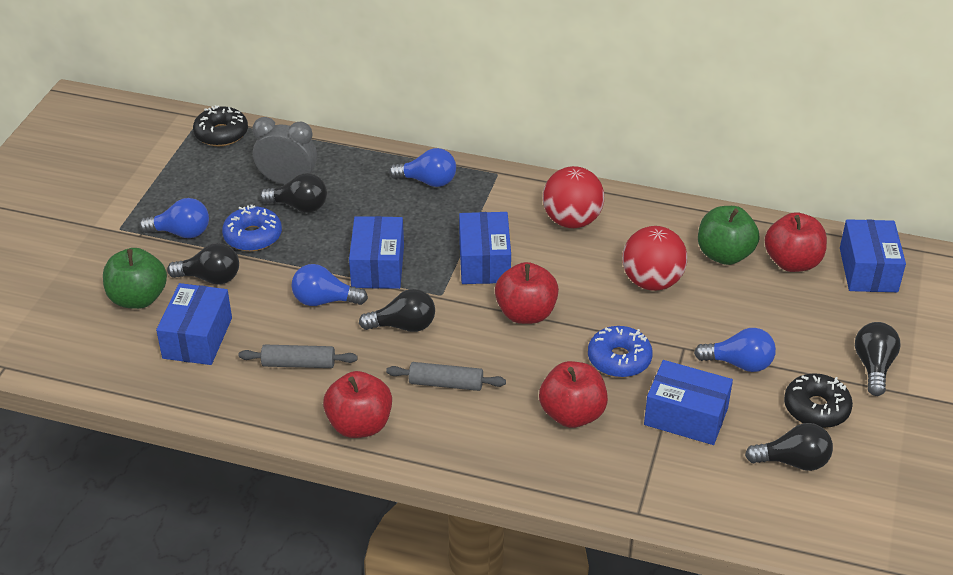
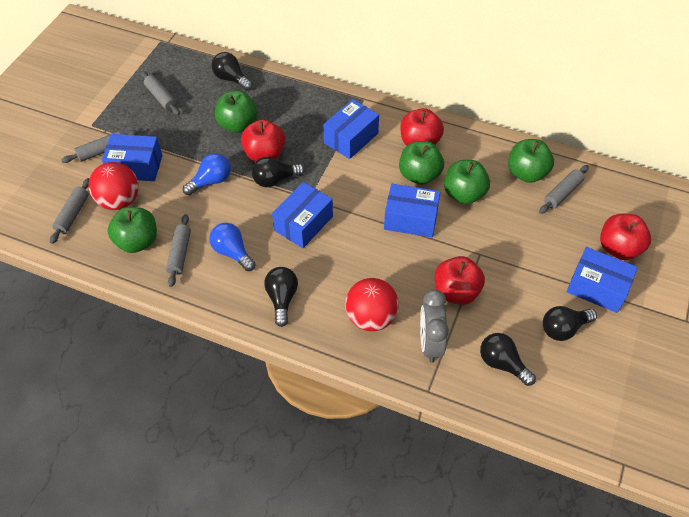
black donut: [193,105,248,146] [784,373,853,428] = 2 -> none = 0
blue donut: [222,205,282,251] [588,326,653,377] = 2 -> none = 0
blue light bulb: [139,198,209,238] [291,264,368,306] [389,148,456,187] [694,328,776,372] = 4 -> [183,153,231,195] [209,223,255,271] = 2
green apple: [103,248,167,309] [698,206,760,265] = 2 -> [108,207,157,253] [215,91,258,133] [399,141,444,185] [444,160,490,204] [508,139,554,183] = 5
grey rolling pin: [238,345,358,368] [386,362,506,391] = 2 -> [50,178,90,244] [61,130,137,163] [141,71,180,115] [166,214,191,287] [539,165,589,214] = 5

